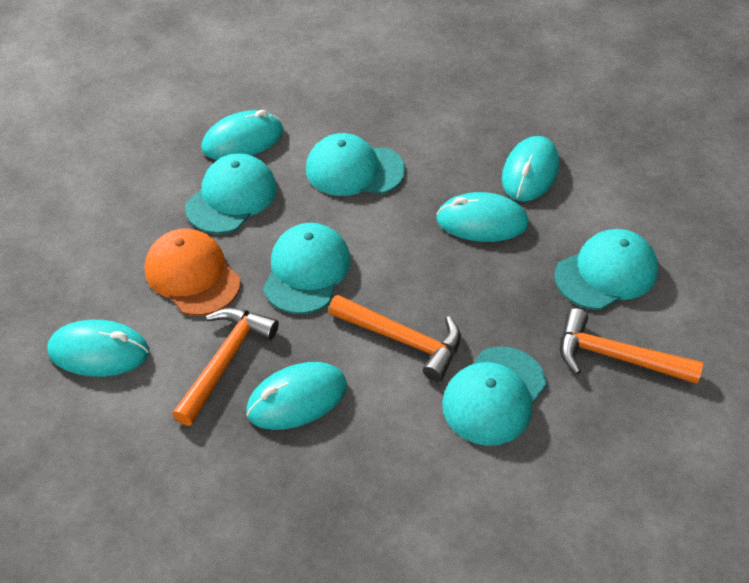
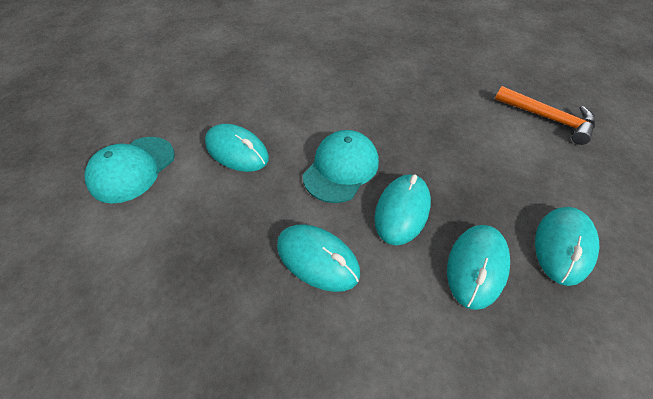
orange cap: [145,228,241,316] = 1 -> none = 0
orange hammer: [172,308,279,426] [328,295,461,381] [560,308,703,384] = 3 -> [495,86,595,145] = 1
turquoise cap: [185,153,277,234] [263,223,351,314] [306,133,405,196] [442,346,546,446] [555,229,658,310] = 5 -> [85,137,175,204] [303,130,379,203] = 2

